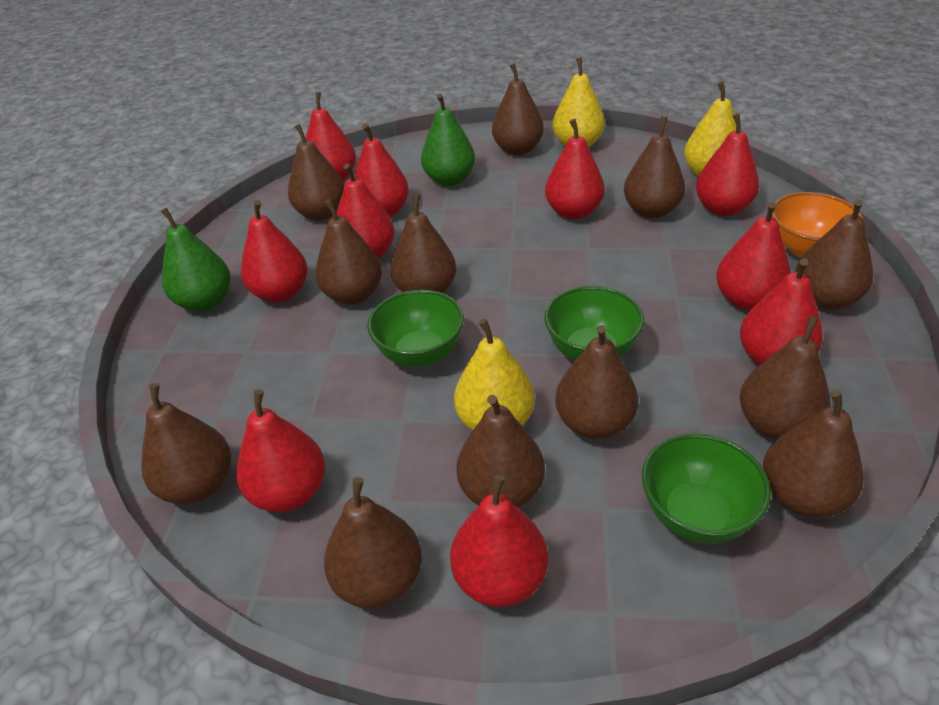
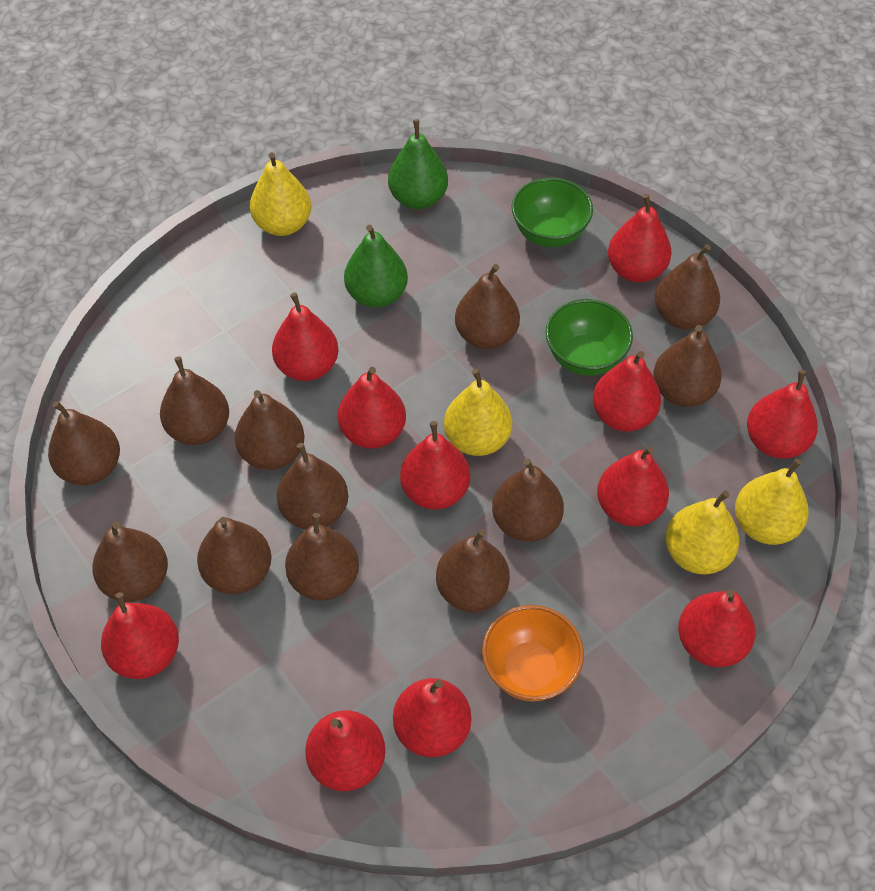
green bowl: [367,290,464,367] [544,286,644,360] [642,433,771,544] = 3 -> [512,177,593,247] [546,299,633,376] = 2
red pear: [237,389,325,512] [241,200,308,302] [305,92,356,181] [337,164,394,258] [354,124,409,217] [450,474,548,607] [545,119,605,219] [696,113,759,216] [716,202,791,310] [740,258,823,365] = 10 -> [101,592,179,679] [272,292,338,381] [305,710,385,791] [338,367,406,449] [393,678,471,757] [400,421,470,509] [593,351,661,432] [597,446,669,527] [608,194,671,282] [678,589,755,667] [747,370,818,459] = 11
yellow pear: [454,319,535,430] [552,57,605,147] [684,82,736,176] = 3 -> [250,152,311,236] [444,369,512,456] [665,490,739,575] [735,458,808,545] = 4

